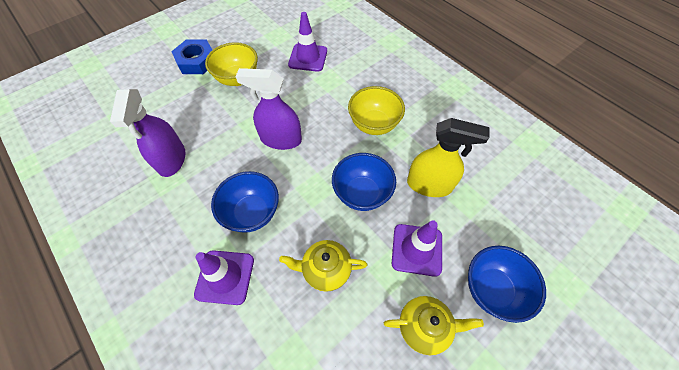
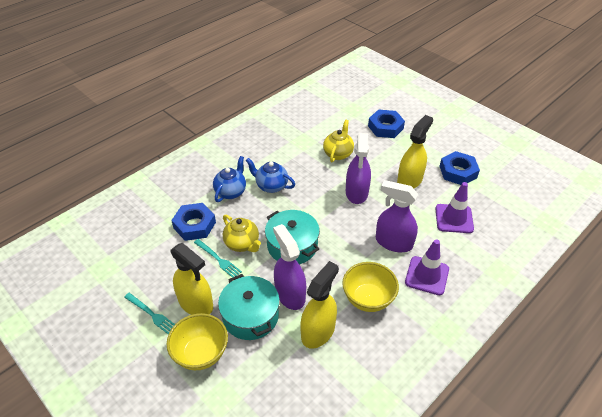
blue bowl: [211,171,279,233] [332,153,396,211] [468,246,546,323] = 3 -> none = 0
blue nut: [171,39,212,74] = 1 -> [171,203,216,241] [368,109,405,138] [439,151,480,185] = 3
blue teapot: none = 0 -> [213,156,246,202] [246,158,295,193] = 2
purple spray bottle: [110,89,185,177] [235,68,302,150] = 2 -> [273,224,306,310] [346,133,371,204] [376,180,418,252] = 3
purple traffic cone: [194,250,254,305] [288,12,327,72] [392,220,442,277] = 3 -> [405,239,449,295] [435,182,474,233] = 2
turquoise fork: none = 0 -> [124,293,175,335] [194,239,242,278] = 2
turquoise pot: none = 0 -> [218,274,280,340] [265,210,320,264] = 2
yellow spray bottle: [407,118,490,197] = 1 -> [170,243,213,315] [300,261,339,349] [397,115,433,188] = 3

